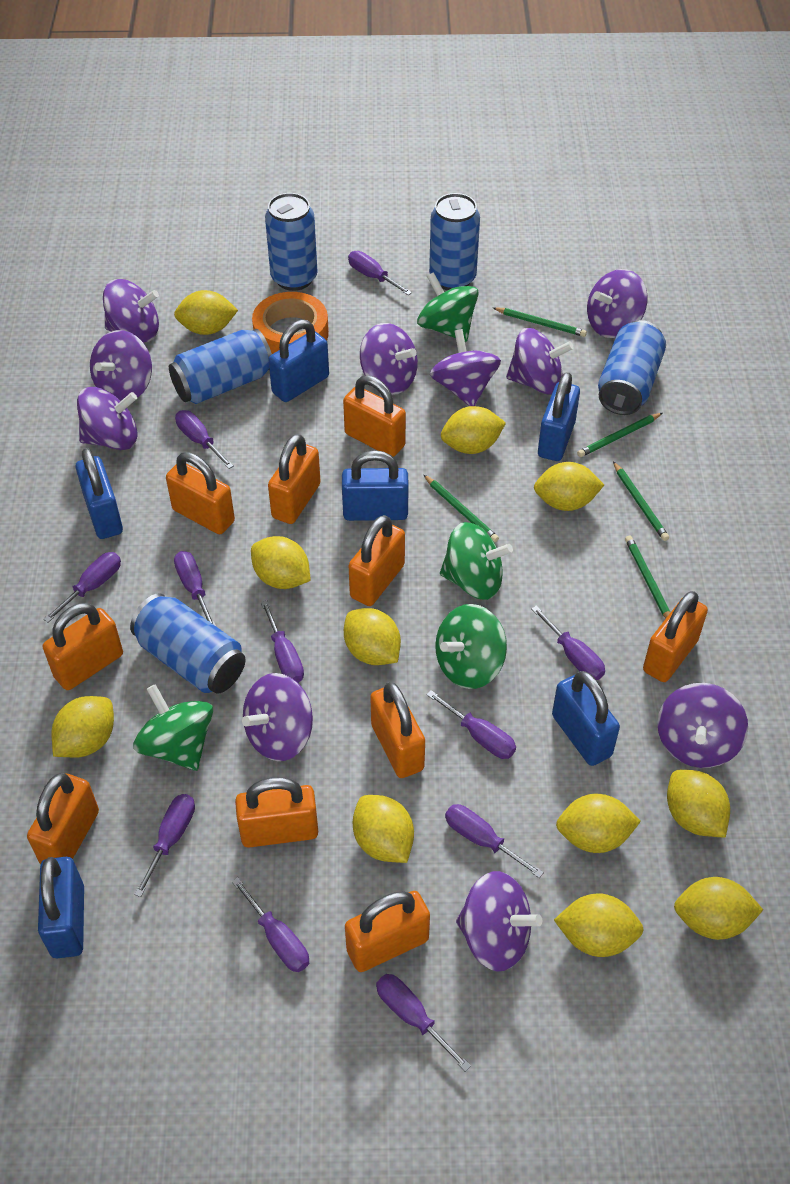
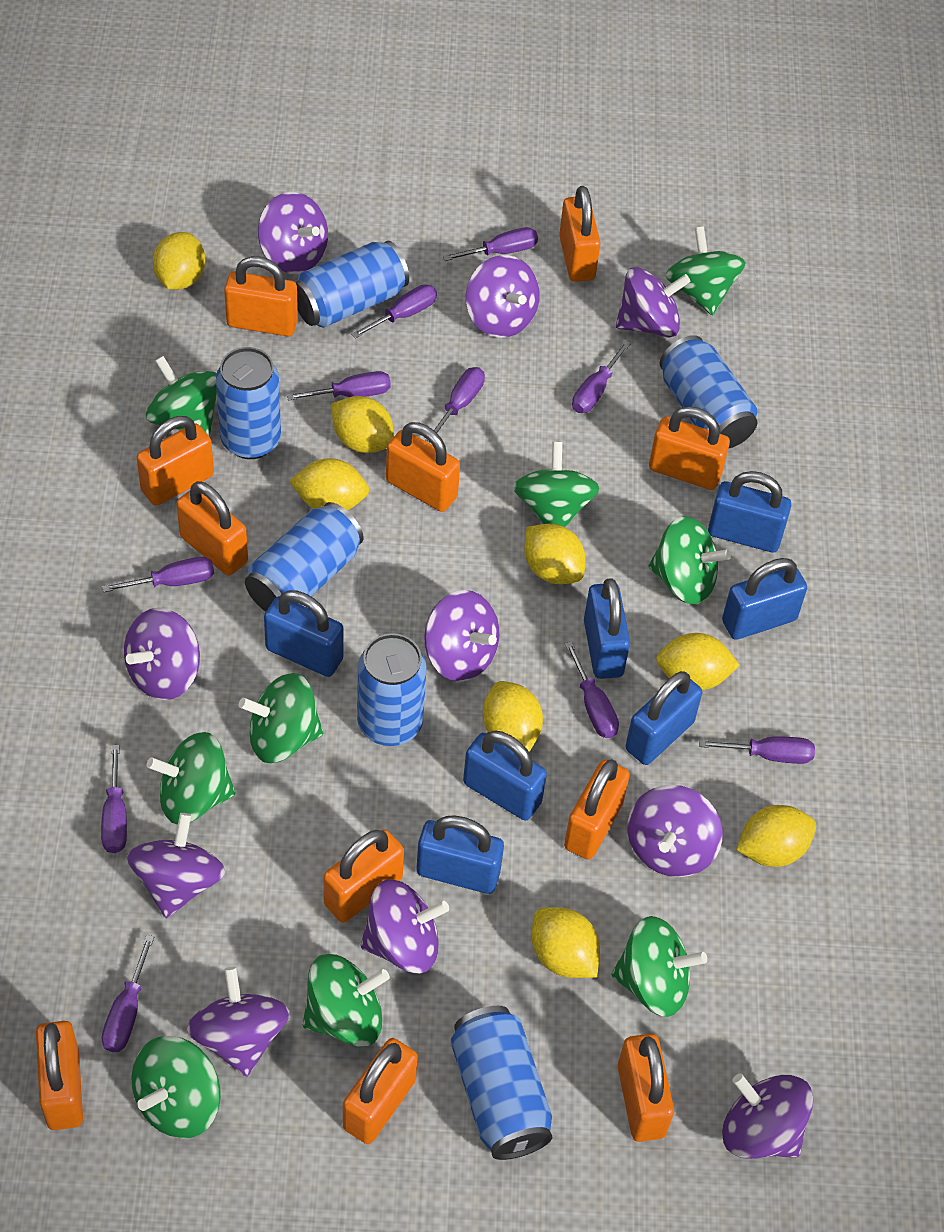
blue can: [130,593,246,694] [169,329,272,404] [265,193,318,291] [429,193,480,290] [598,320,666,415] = 5 -> [216,347,281,459] [245,502,363,612] [295,241,409,328] [357,633,427,746] [451,1006,553,1160] [660,335,757,449] = 6
blue padlock: [38,857,84,958] [75,448,123,539] [268,320,329,402] [342,450,409,521] [538,372,580,461] [552,671,620,766] = 6 -> [264,590,344,677] [417,815,504,894] [463,730,547,820] [584,578,630,679] [625,671,702,765] [708,471,791,552] [722,558,807,640] = 7
green pencil: [424,475,499,542] [493,307,587,337] [577,413,662,457] [613,461,669,541] [625,535,670,618] = 5 -> none = 0
green spinning top: [133,684,213,771] [417,272,479,342] [435,604,507,689] [440,522,513,600] = 4 -> [131,1036,221,1139] [146,356,217,437] [147,732,236,824] [239,673,323,763] [303,954,390,1047] [513,442,600,527] [612,916,707,1017] [649,516,731,605] [666,226,746,315] = 9
orange padlock: [27,773,99,864] [43,603,123,690] [166,452,235,534] [235,777,318,848] [268,434,321,524] [343,375,406,457] [345,891,430,972] [349,515,405,606] [370,682,425,778] [643,591,708,682] = 10 -> [36,1021,83,1130] [136,416,214,506] [176,481,248,576] [224,256,298,336] [323,829,404,923] [343,1038,418,1144] [386,422,460,512] [559,186,601,282] [564,759,630,860] [618,1034,674,1142] [649,406,730,490] = 11
orange tape: [252,292,329,354] = 1 -> none = 0
purple screwdriver: [43,552,121,623] [134,794,195,897] [174,551,216,626] [175,410,234,469] [231,877,309,972] [261,600,304,683] [348,251,412,295] [376,974,471,1072] [427,690,516,759] [445,804,544,878] [531,606,605,680] = 11 -> [101,745,127,853] [102,557,214,592] [102,935,154,1052] [287,371,391,400] [351,285,437,339] [425,367,485,442] [443,227,538,261] [565,641,619,738] [572,341,631,413] [699,736,815,764] = 10
yellow lemon: [52,696,114,758] [174,290,238,335] [251,536,311,589] [344,608,401,665] [353,795,414,863] [441,406,506,454] [534,462,604,511] [554,893,643,957] [556,794,641,853] [667,770,730,837] [674,877,763,940] = 11 -> [153,232,205,290] [290,458,369,511] [332,396,394,453] [483,681,543,752] [524,524,585,584] [532,907,600,978] [656,633,740,690] [736,805,816,867] = 8

